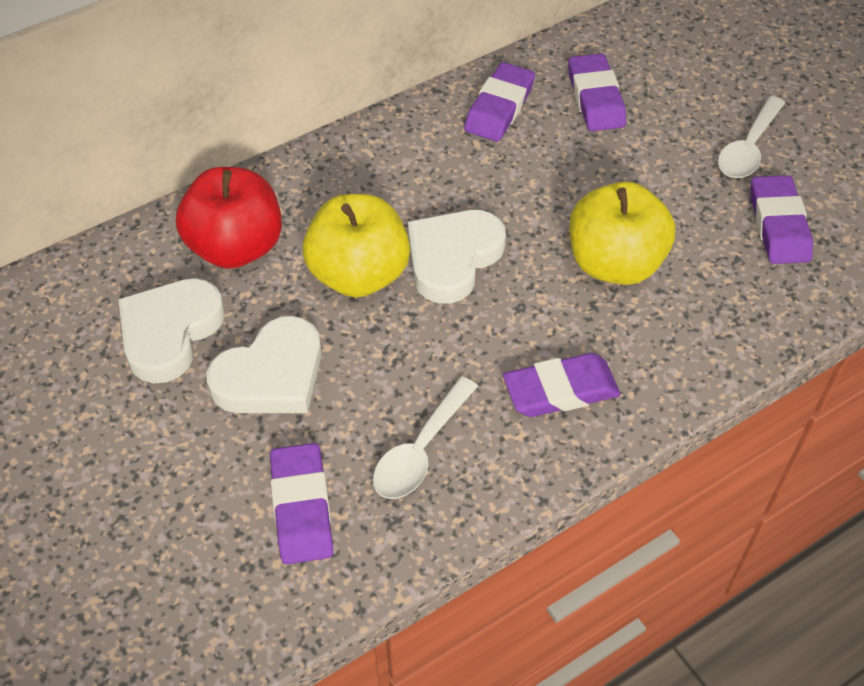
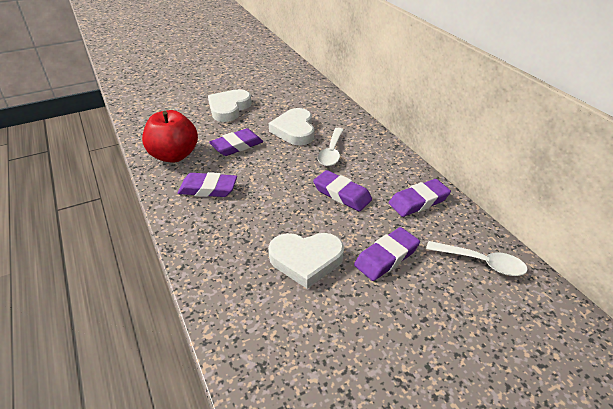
yellow apple: [303,194,410,298] [569,182,676,285] = 2 -> none = 0

